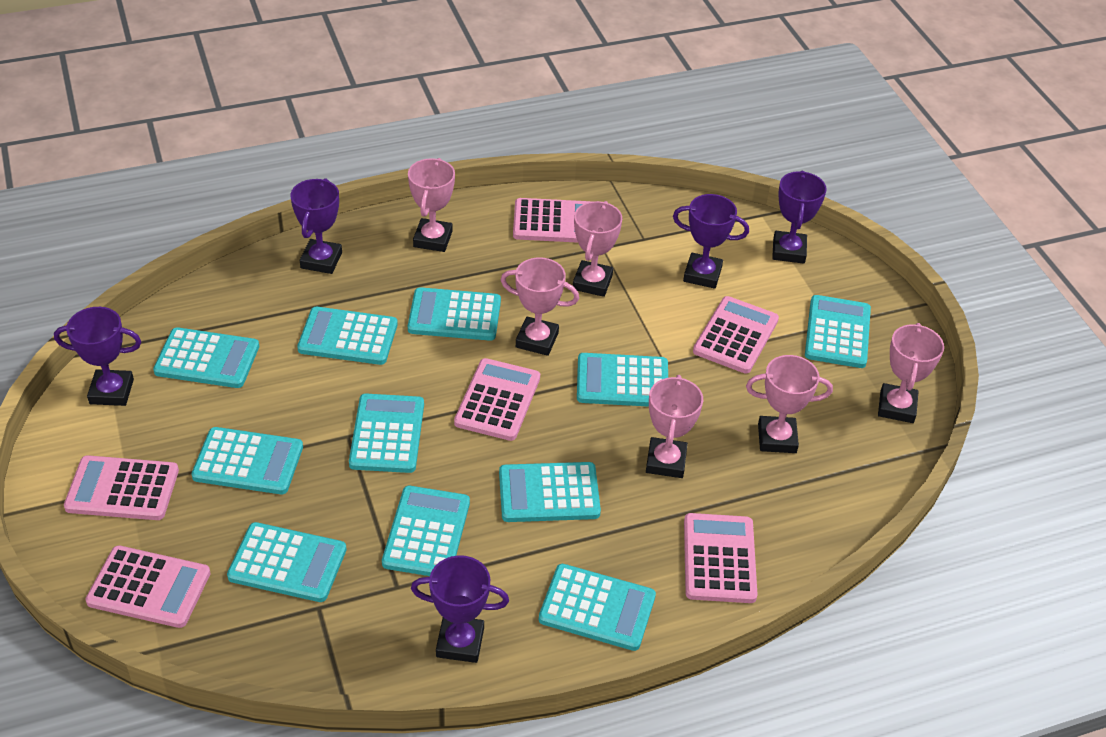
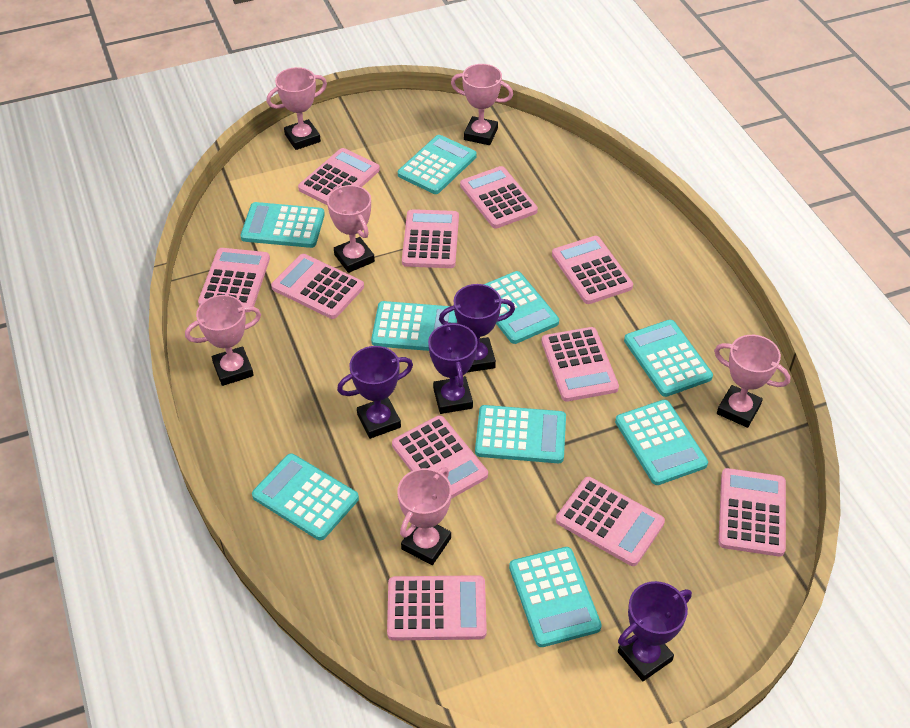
pink calculator: [64,455,179,520] [85,545,211,628] [454,358,540,441] [513,198,592,243] [684,513,758,603] [693,296,779,374] = 6 -> [198,248,270,312] [271,254,364,319] [298,148,380,205] [387,575,487,641] [392,415,488,499] [402,209,459,268] [460,166,538,228] [541,327,619,402] [552,236,633,304] [556,477,665,566] [718,468,786,557] = 11
purple trophy: [54,307,141,406] [290,178,342,274] [411,555,509,663] [673,194,749,289] [772,171,827,264] = 5 -> [337,346,413,439] [428,321,478,414] [439,284,515,372] [618,581,692,681] = 4
turquoise calculator: [153,327,259,388] [192,427,303,494] [227,522,346,602] [297,307,398,365] [349,394,424,473] [382,486,470,576] [408,287,501,341] [499,462,601,522] [539,564,656,651] [577,353,668,407] [805,295,871,368] = 11 -> [241,202,325,248] [252,453,359,540] [371,301,457,351] [398,135,477,194] [475,405,566,463] [484,271,559,344] [509,547,602,647] [615,400,708,485] [624,320,713,397] = 9

